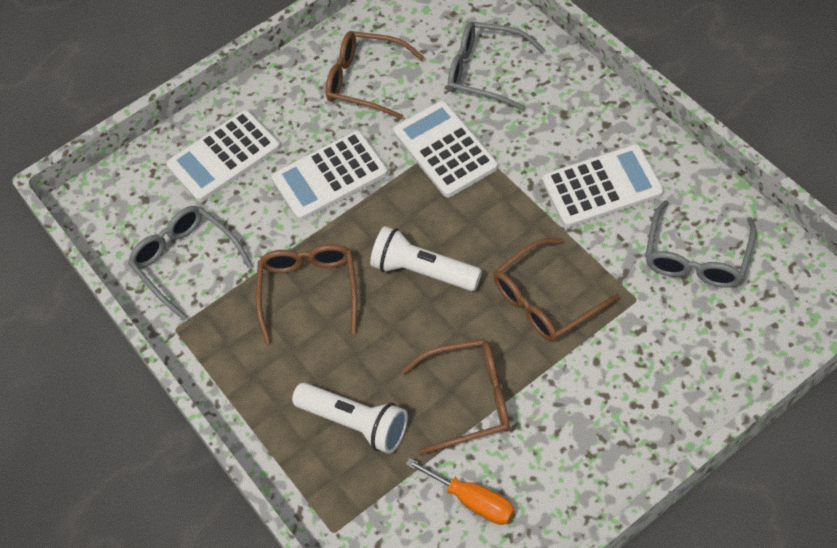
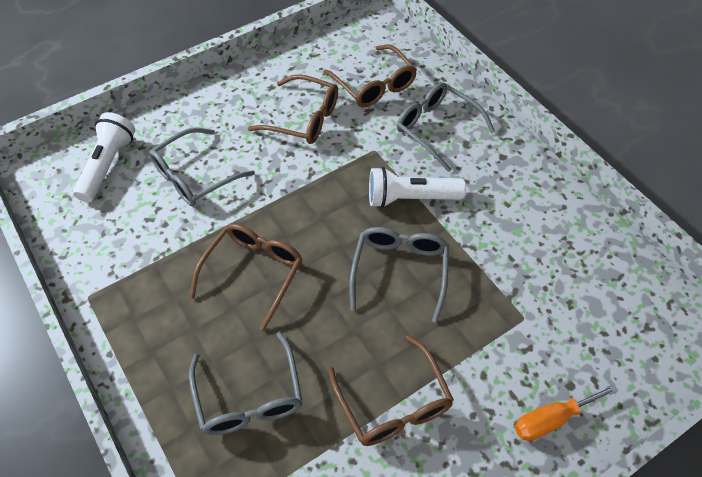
grey glasses: [128,206,253,321] [448,22,545,111] [645,200,756,288] = 3 -> [149,127,255,206] [189,331,303,435] [349,227,449,323] [397,83,495,172] = 4
white calculator: [166,110,280,202] [271,131,388,220] [393,101,498,197] [542,144,664,228] = 4 -> none = 0

